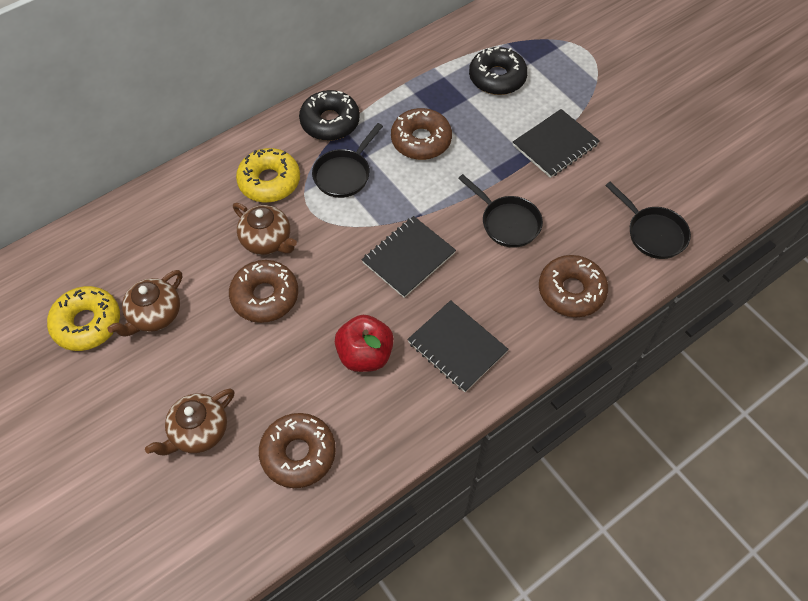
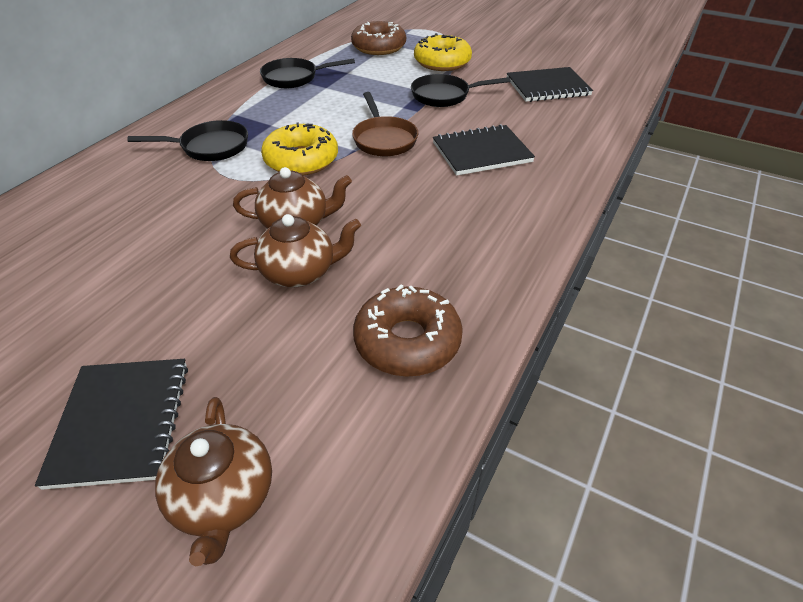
black donut: [299,90,360,141] [469,47,528,95] = 2 -> none = 0
brown donut: [229,260,298,323] [259,413,336,488] [391,108,452,160] [539,255,608,317] = 4 -> [351,21,406,55] [353,284,463,377] = 2
brown pan: none = 0 -> [352,92,418,156] = 1
red apple: [335,315,394,372] = 1 -> none = 0

